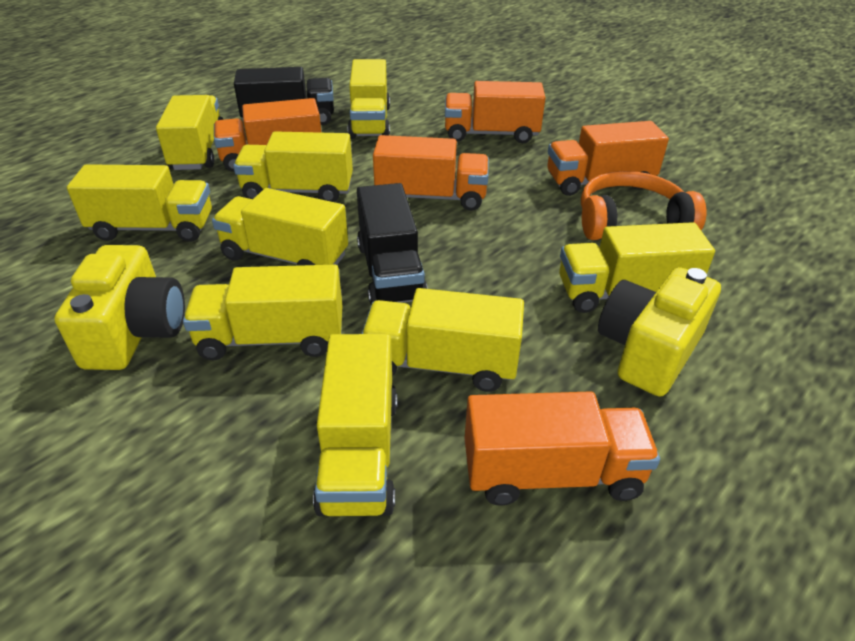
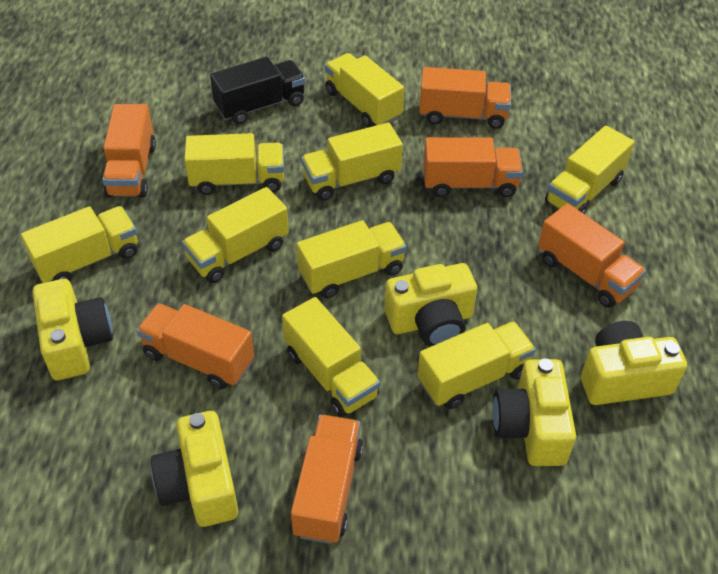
black truck: [234,67,334,125] [357,183,428,304] = 2 -> [210,57,305,124] = 1
orange headphones: [581,171,706,240] = 1 -> none = 0
orange truck: [214,98,321,172] [373,135,489,211] [445,81,545,143] [465,391,660,506] [547,121,669,196] = 5 -> [102,104,156,198] [137,303,254,389] [291,415,363,544] [419,67,511,129] [423,137,523,197] [538,203,646,308] = 6
yellow camera: [54,245,185,370] [598,267,721,397] = 2 -> [32,279,113,380] [151,411,238,527] [385,263,477,347] [492,359,576,466] [581,321,687,405] = 5

